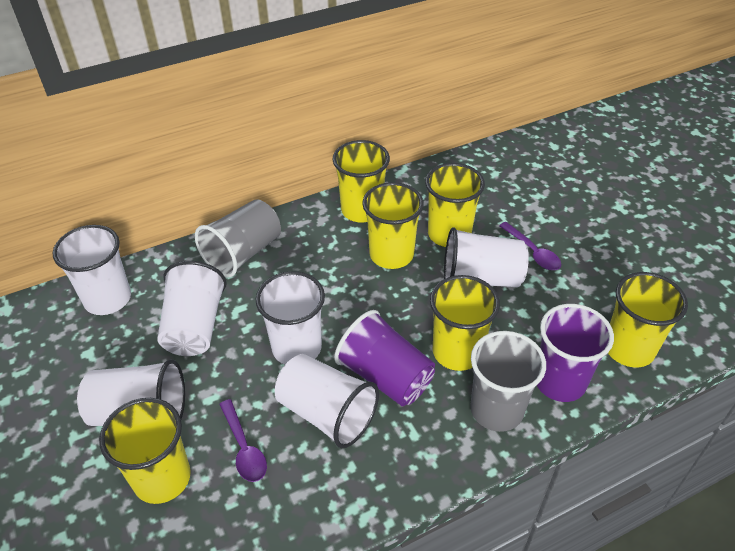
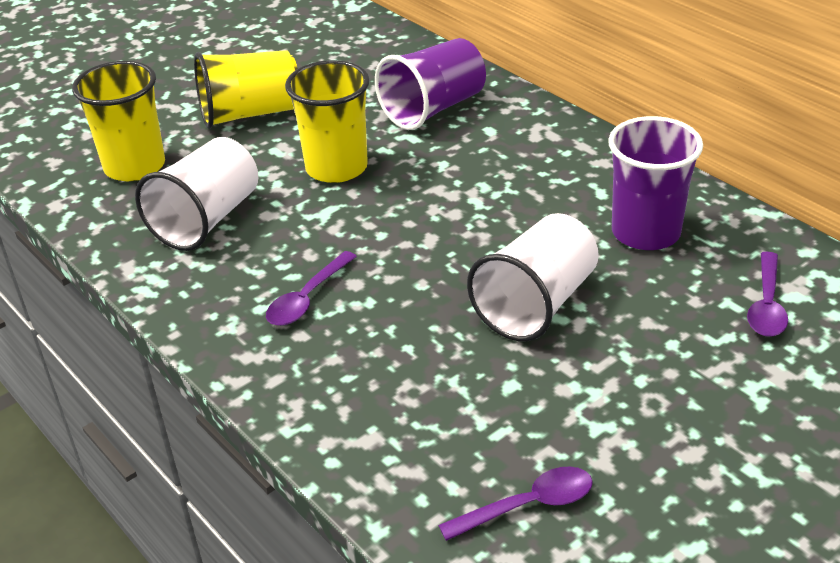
grey cup: [195,199,281,278] [470,331,546,432] = 2 -> none = 0
purple spoon: [219,399,267,482] [499,222,561,270] = 2 -> [266,251,357,326] [438,467,593,541] [747,252,788,336] = 3
white cup: [53,225,131,315] [77,359,185,426] [157,261,227,356] [255,271,325,365] [275,354,379,448] [444,227,529,287] = 6 -> [135,137,259,251] [467,213,599,342] = 2
yellow cup: [99,398,191,504] [333,140,390,222] [362,182,424,269] [425,163,485,247] [430,275,500,371] [608,272,688,367] = 6 -> [72,61,165,181] [194,50,298,129] [285,60,370,183] = 3

